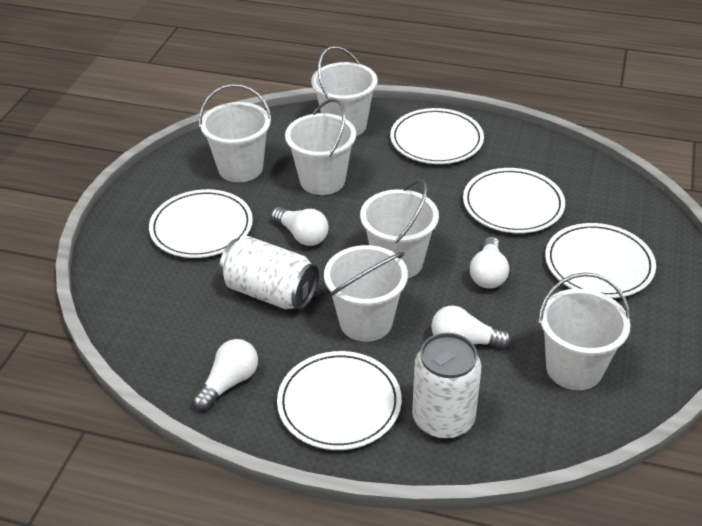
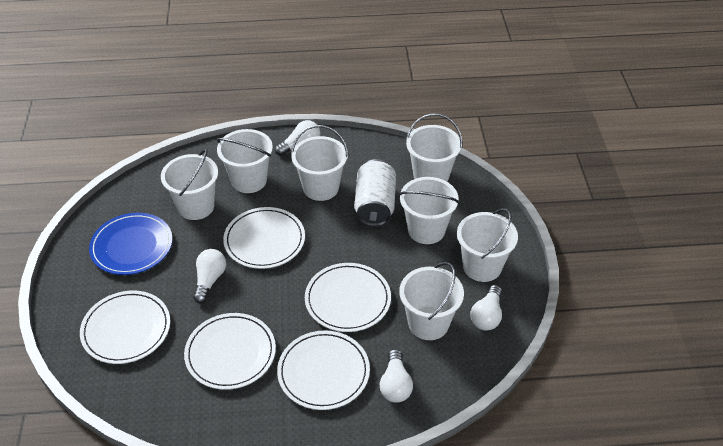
blue plate: none = 0 -> [89,213,173,275] = 1
white bucket: [199,84,272,182] [285,98,356,195] [311,46,377,136] [324,245,408,342] [360,179,439,278] [538,272,631,390] = 6 -> [161,149,218,220] [217,129,273,193] [291,125,348,201] [399,177,459,244] [399,262,464,340] [406,113,463,182] [457,208,518,282] = 7
white can: [219,236,319,310] [412,333,482,440] = 2 -> [354,159,396,227] = 1

